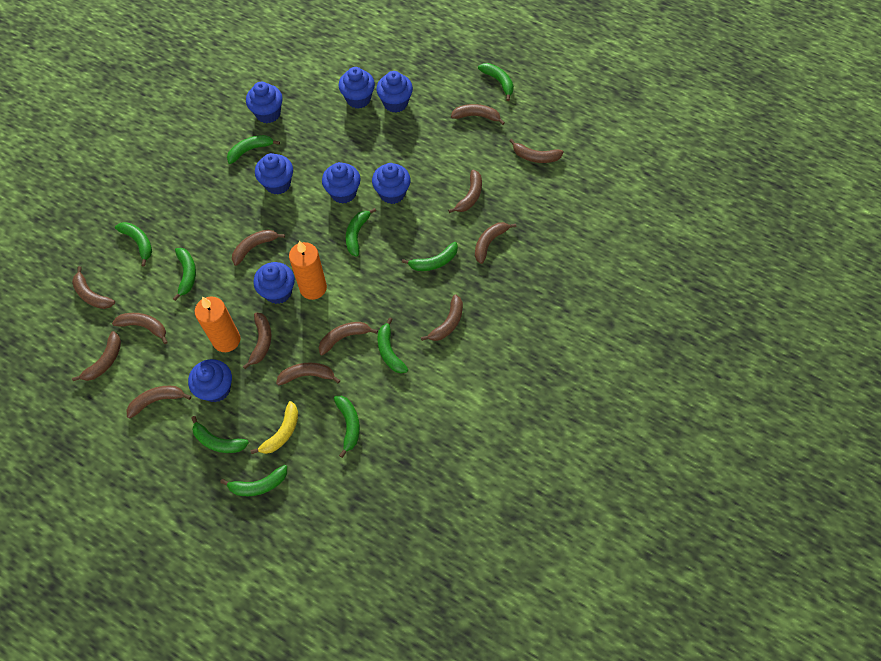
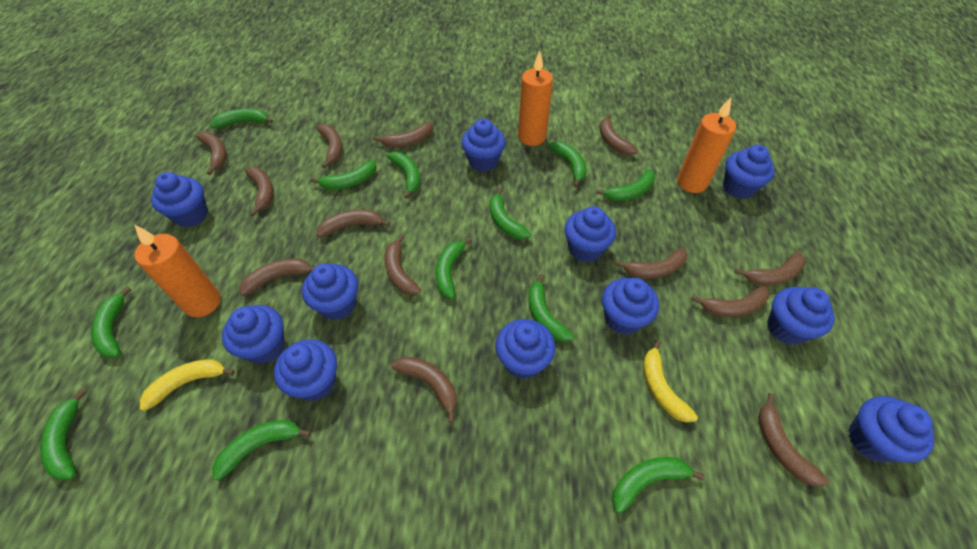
blue cupcake: [188,359,232,402] [246,82,283,123] [253,262,295,304] [255,153,293,195] [322,162,361,204] [338,67,375,109] [372,163,411,204] [376,71,413,113] = 8 -> [151,172,208,227] [222,305,285,364] [274,339,337,401] [302,263,358,320] [461,118,506,172] [496,319,555,379] [565,206,616,262] [602,278,659,335] [723,145,775,199] [767,287,835,345] [848,396,934,463] = 11
green banana: [115,222,152,267] [173,248,196,301] [191,416,249,453] [220,465,287,496] [227,135,280,164] [334,396,360,458] [346,208,376,257] [378,318,408,374] [402,242,458,271] [478,63,514,101] = 10 -> [40,389,86,481] [91,287,131,358] [210,109,273,128] [212,420,311,481] [311,160,376,190] [387,152,420,199] [436,237,472,299] [490,188,531,240] [529,274,574,342] [549,141,586,187] [596,169,655,201] [612,457,705,513] = 12
orange candle: [195,296,241,352] [289,241,327,300] = 2 -> [134,224,221,317] [518,51,553,146] [677,97,736,193] = 3
yellow banana: [250,401,298,454] = 1 -> [140,359,235,411] [643,340,698,423] = 2

